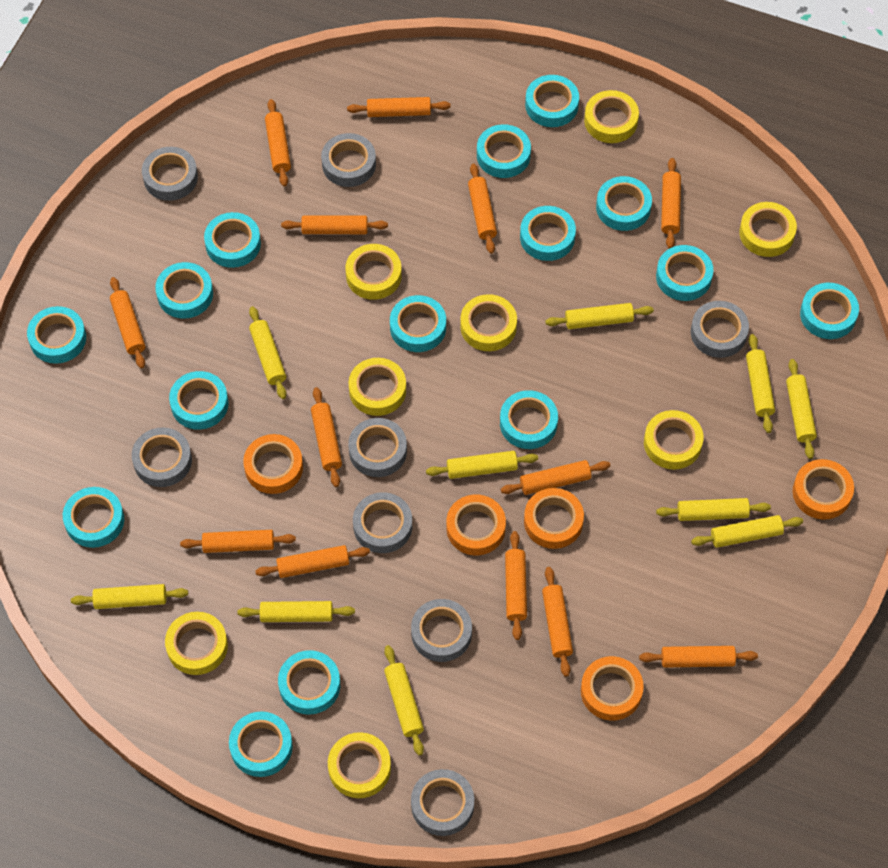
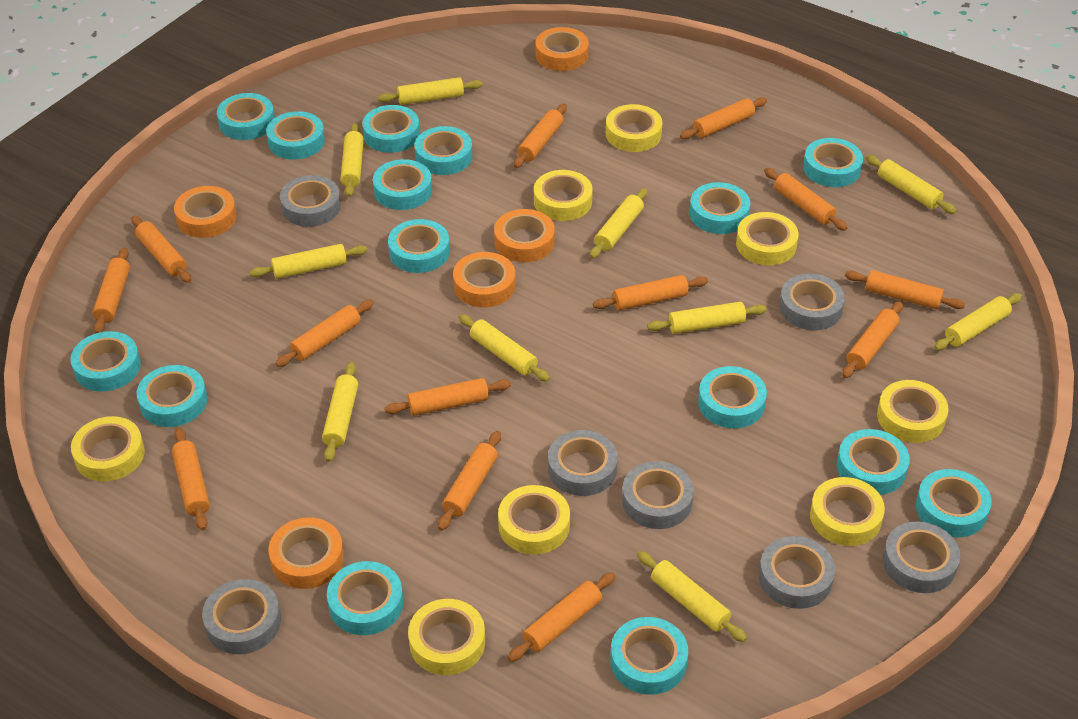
grey tape: [132,427,192,487] [142,147,198,201] [321,133,376,187] [348,418,407,477] [353,492,412,553] [411,599,472,662] [411,769,474,836] [691,301,749,358] = 8 -> [202,579,281,654] [280,175,341,227] [548,430,618,496] [622,461,694,529] [759,536,835,609] [779,273,845,330] [883,521,960,593] = 7

